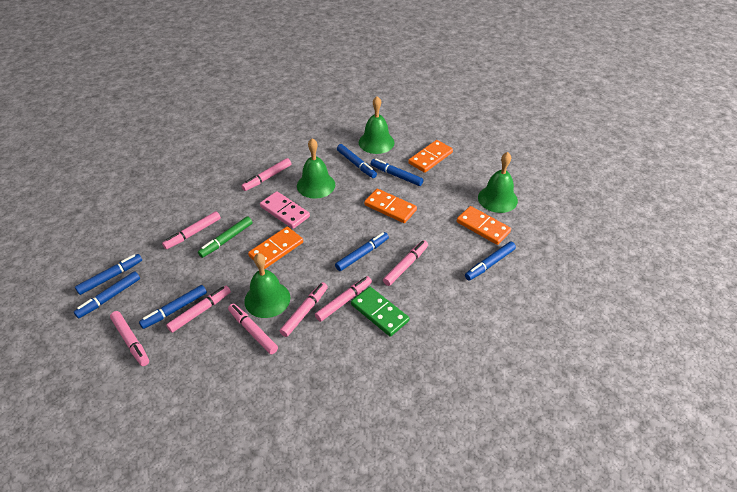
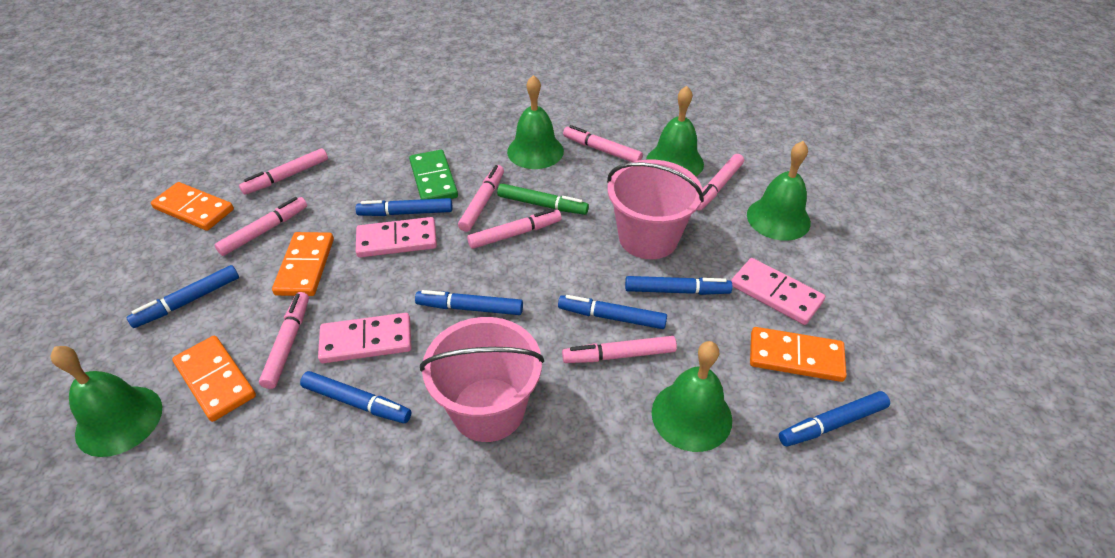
green bell: [244,253,290,318] [297,138,335,199] [359,96,394,154] [478,152,518,213] = 4 -> [50,346,162,457] [507,75,564,169] [646,86,704,176] [651,341,732,452] [747,141,811,241] = 5
pink bucket: none = 0 -> [420,317,544,442] [607,160,704,259] = 2
pink domino: [260,191,310,229] = 1 -> [318,313,411,363] [356,217,437,257] [731,258,825,325] = 3

